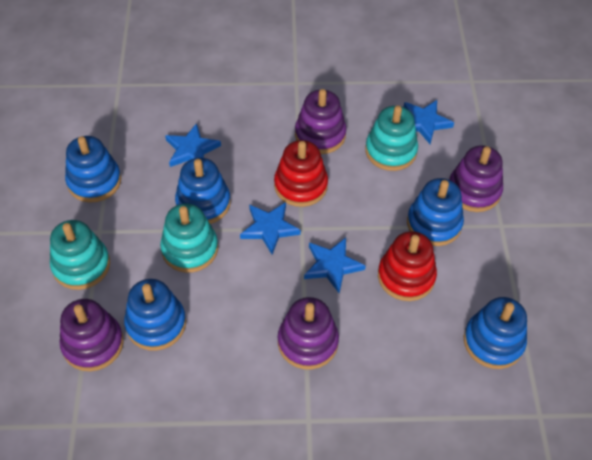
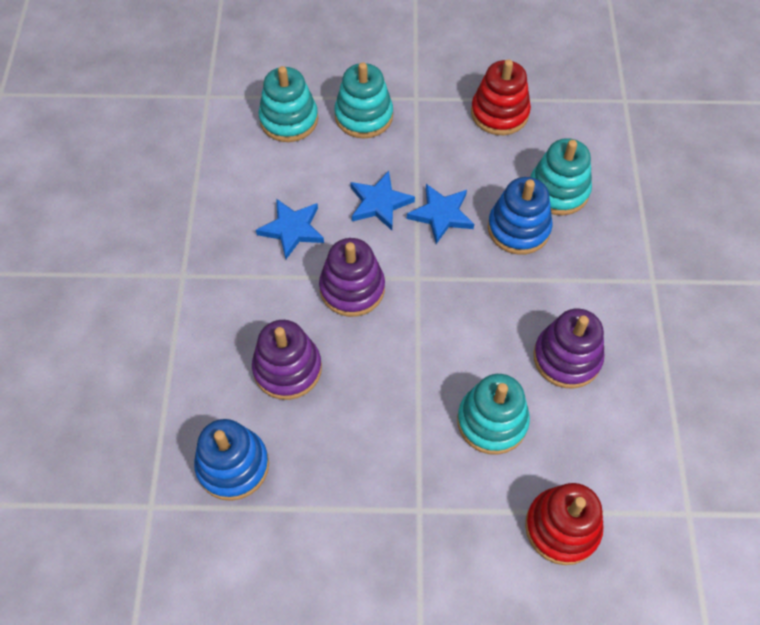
blue stacking toy: [65,136,121,203] [124,279,186,351] [175,158,231,224] [407,178,464,246] [464,297,527,369] = 5 -> [194,419,269,501] [488,177,552,255] = 2
blue star: [165,123,221,167] [240,202,301,254] [304,238,366,293] [404,100,454,144] = 4 -> [256,199,324,259] [350,171,415,230] [407,184,474,244] = 3
purple stacking toy: [60,299,124,371] [278,297,339,370] [295,89,346,154] [449,145,503,212] = 4 -> [252,320,322,400] [319,238,385,317] [533,309,605,389] = 3
turquoise stacking toy: [50,220,110,290] [160,203,218,273] [365,106,418,171] = 3 -> [259,66,318,142] [334,62,393,138] [457,374,530,455] [530,138,592,215] = 4

